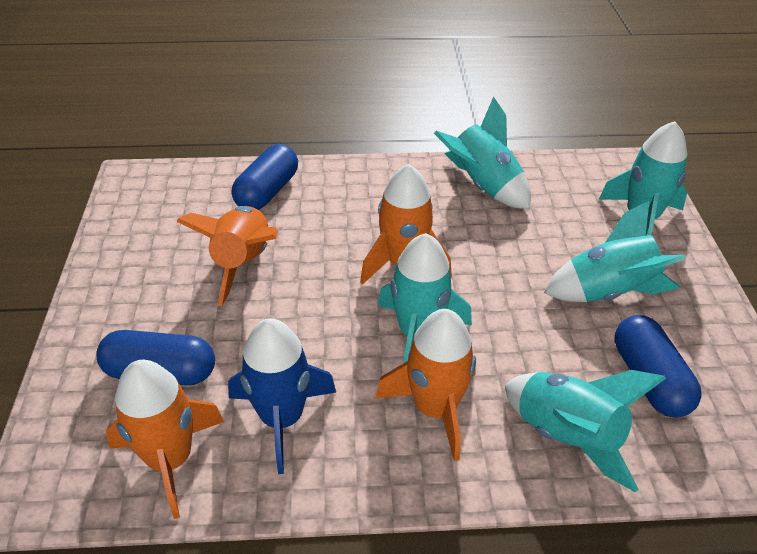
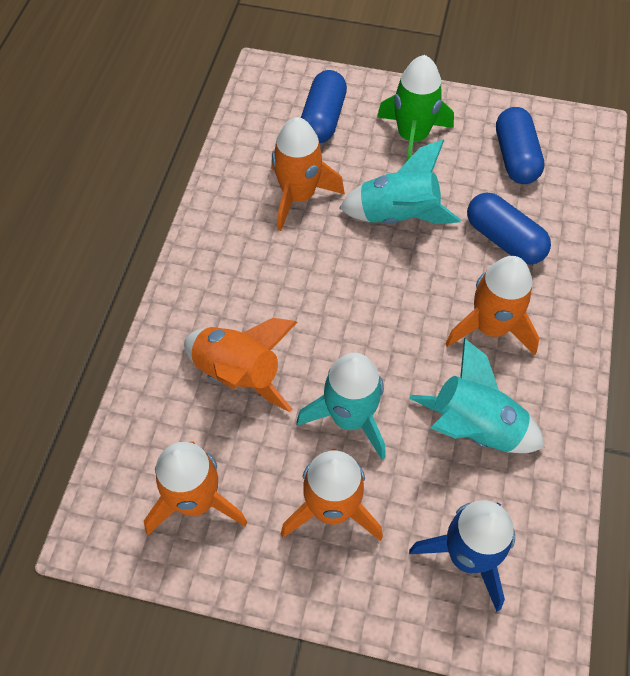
green rocket: none = 0 -> [377,55,454,162] = 1
orange rocket: [106,360,224,519] [176,206,278,306] [360,164,452,284] [375,309,476,461] = 4 -> [144,441,248,535] [184,318,297,412] [271,117,345,231] [281,449,383,541] [445,256,540,356] = 5
turquoise rocket: [378,233,472,363] [434,96,531,209] [505,370,666,493] [544,200,686,302] [599,121,687,235] = 5 -> [297,353,386,460] [339,140,461,224] [409,338,544,453] = 3

